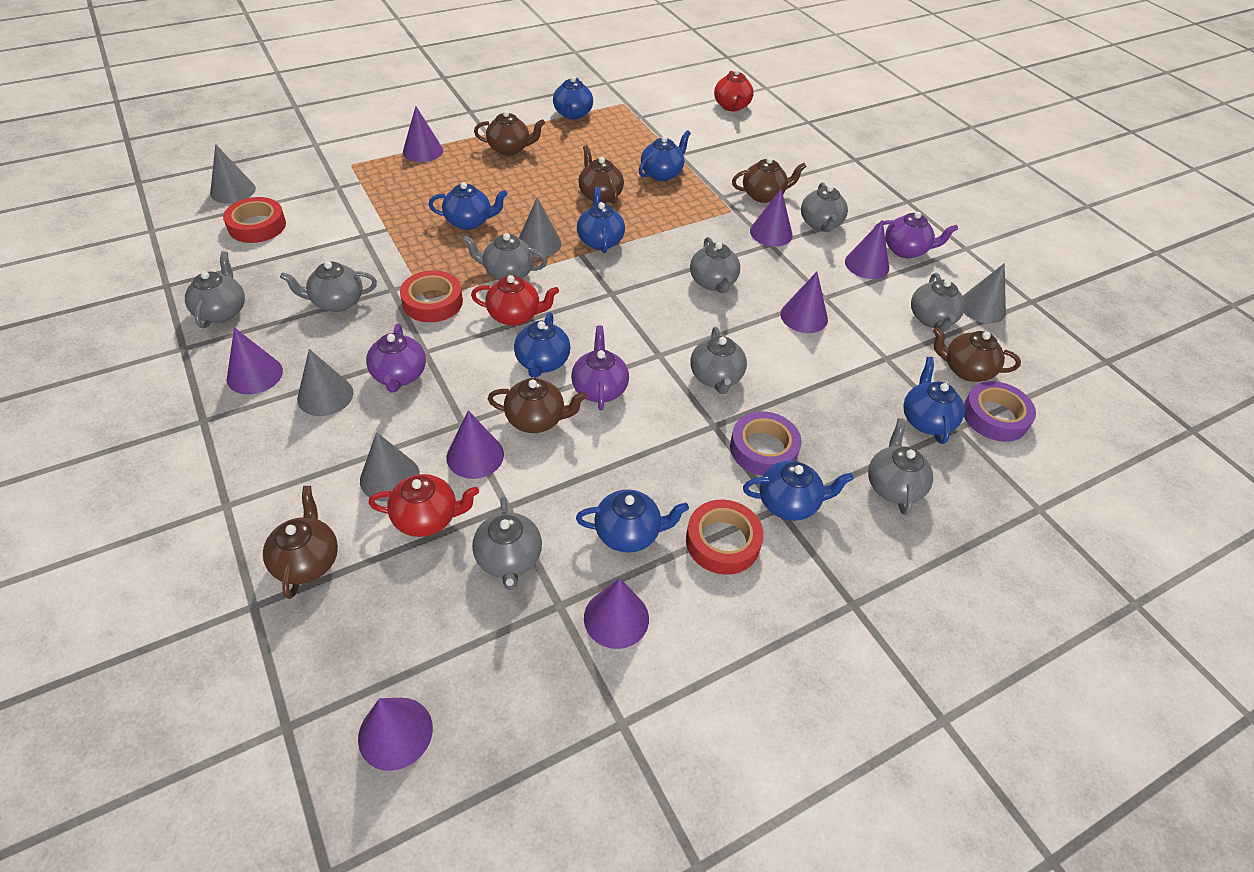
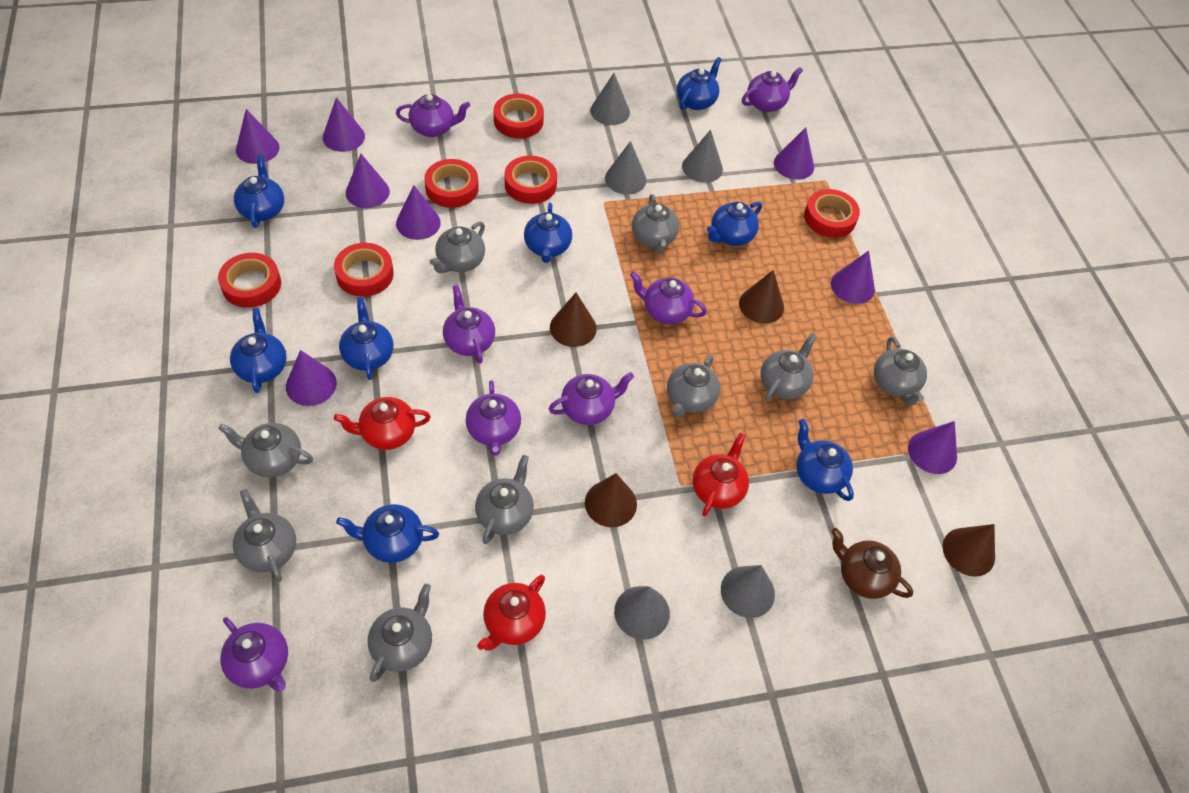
brown cone: none = 0 -> [550,293,597,347] [585,473,637,527] [739,270,784,324] [943,524,995,577] = 4
brown teapot: [263,486,338,599] [474,111,545,156] [488,378,587,433] [578,145,624,204] [732,157,807,203] [933,327,1021,382] = 6 -> [831,528,913,599] = 1
purple tape: [730,411,802,476] [964,381,1036,442] = 2 -> none = 0
purple teapot: [366,324,426,392] [571,326,629,411] [873,212,958,258] = 3 -> [220,617,288,692] [396,94,470,137] [443,285,495,364] [466,380,521,455] [549,372,634,425] [630,271,707,324] [742,67,803,112] = 7
red tape: [223,197,286,243] [400,270,463,322] [686,500,764,575] = 3 -> [218,253,281,308] [334,243,394,297] [424,159,479,208] [494,94,544,139] [505,156,557,204] [804,189,860,238] = 6

